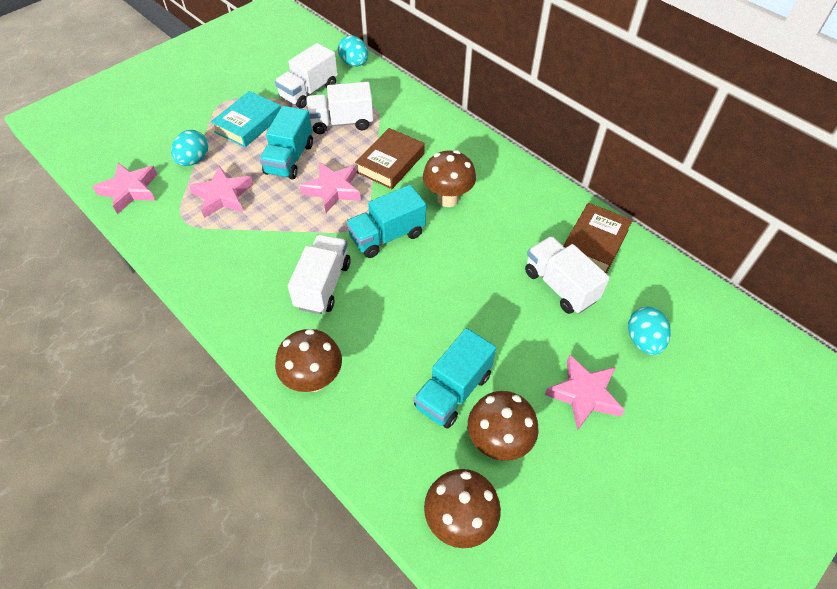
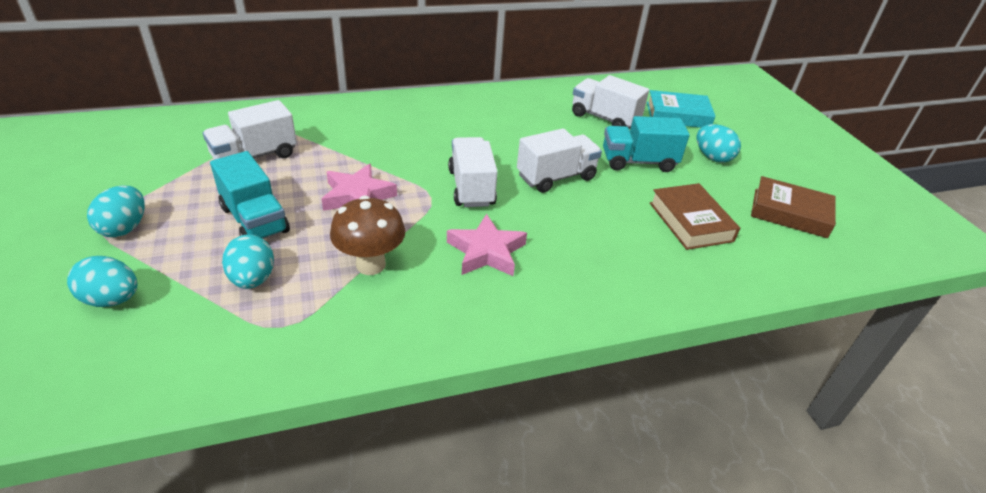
brown mushroom: [275,329,342,392] [423,150,476,207] [424,469,501,548] [468,391,539,461] = 4 -> [330,196,405,275] = 1
pink star: [92,163,157,214] [189,166,253,218] [299,162,361,213] [545,355,625,430] = 4 -> [322,164,397,211] [447,214,527,276] = 2
turquoise egg: [171,130,208,166] [338,35,368,66] [628,306,671,355] = 3 -> [67,256,137,307] [87,185,145,237] [222,235,274,289] [696,124,741,163] = 4
turquoise truck: [259,106,313,180] [346,185,426,258] [414,328,496,429] = 3 -> [210,151,290,239] [603,116,690,172] = 2

